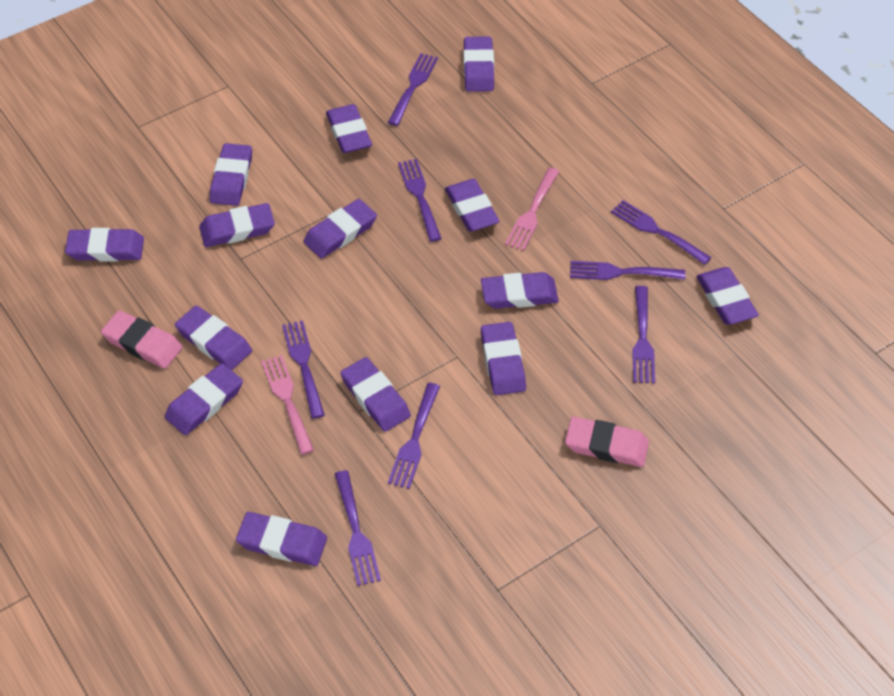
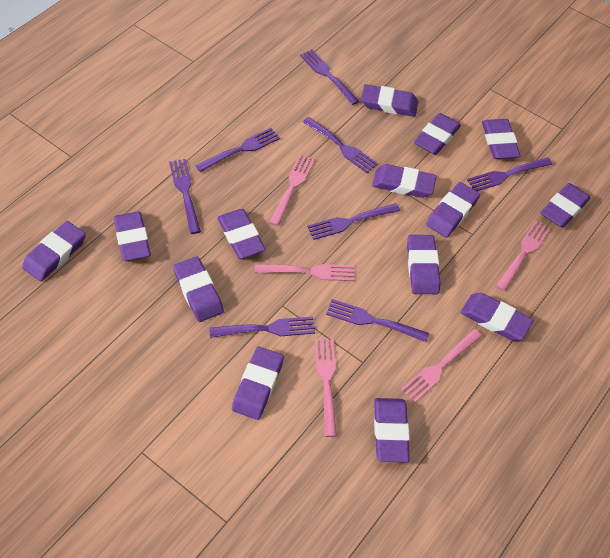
pink eraser: [101,310,183,369] [565,417,649,467] = 2 -> none = 0
pink fork: [261,355,314,455] [505,167,559,251] = 2 -> [255,264,355,281] [269,154,315,226] [315,338,337,437] [401,329,482,403] [496,220,551,291] = 5

